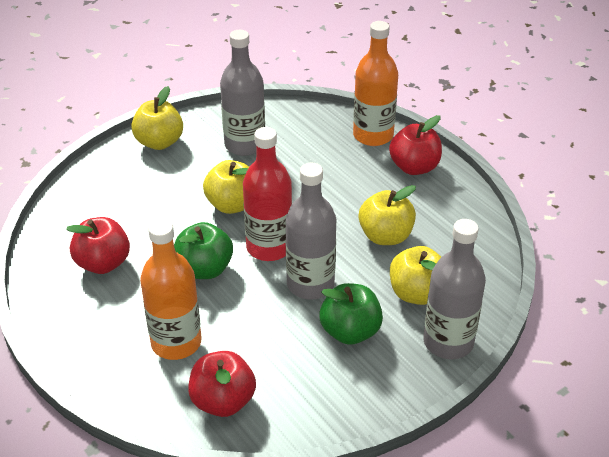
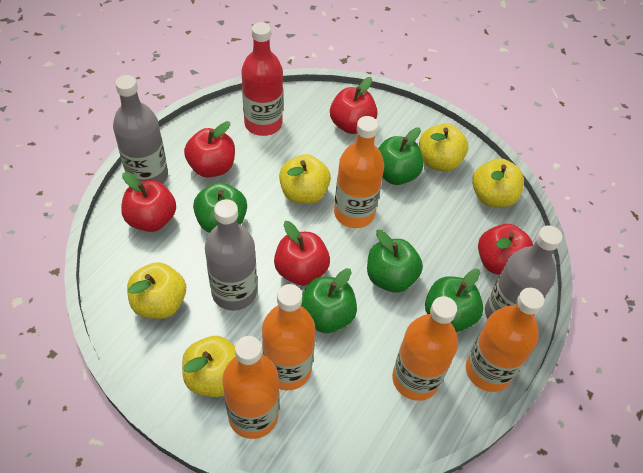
green apple: [174,222,233,279] [319,283,383,345] = 2 -> [193,182,247,233] [301,268,357,333] [367,230,423,293] [378,127,424,185] [425,269,483,332] = 5
orange bottle: [140,219,202,360] [353,21,398,146] = 2 -> [222,336,279,439] [262,284,316,390] [334,116,384,228] [392,296,458,401] [466,288,544,392] = 5
red apple: [66,217,130,274] [188,351,256,417] [389,115,442,175] = 3 -> [121,172,176,232] [184,121,235,177] [274,221,330,286] [330,77,378,134] [478,224,533,275] = 5
yellow apple: [131,86,183,150] [203,160,249,214] [359,185,416,245] [390,246,441,305] = 4 -> [127,262,186,319] [182,336,236,397] [279,154,331,204] [419,123,468,171] [472,158,524,207] = 5

